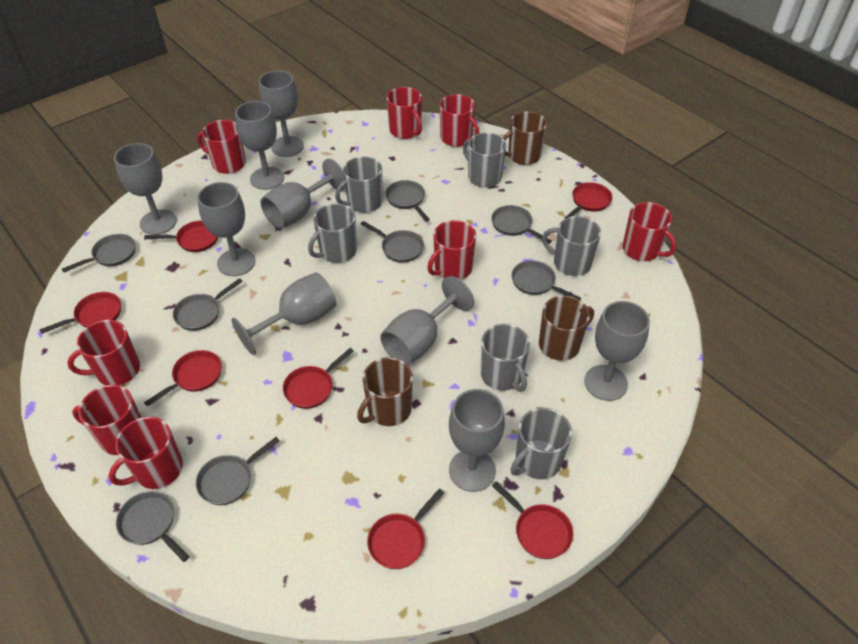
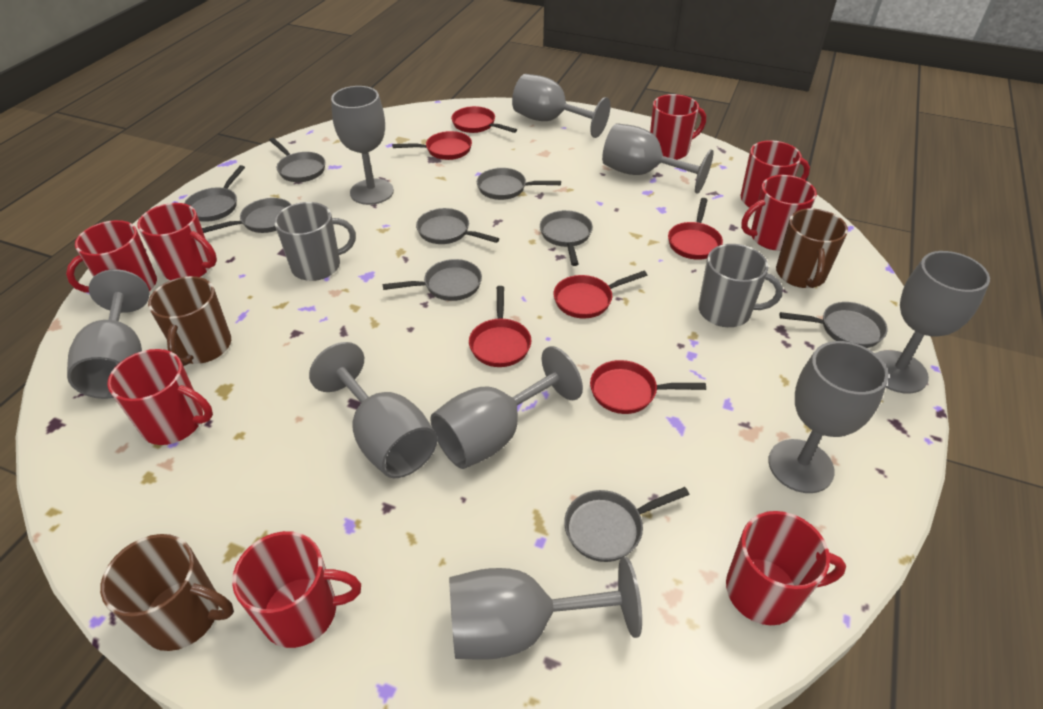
grey mug: [308,204,357,263] [335,156,383,213] [463,133,506,187] [481,324,530,392] [510,408,572,479] [542,216,601,276] = 6 -> [274,202,356,281] [698,244,783,327] = 2
grey pan: [62,234,136,272] [116,491,189,562] [173,278,243,331] [196,437,279,505] [361,221,424,263] [385,180,430,221] [491,205,552,244] [512,260,581,300] = 8 -> [184,165,245,222] [202,198,292,233] [269,138,325,182] [383,259,482,301] [416,208,499,244] [477,168,561,200] [540,210,593,266] [564,487,689,562] [780,302,887,348] = 9
red pan: [39,292,121,334] [144,220,218,252] [144,350,222,407] [283,348,354,409] [367,489,444,569] [492,481,573,559] [565,182,613,219] = 7 -> [392,131,472,160] [451,106,517,133] [469,286,531,367] [554,271,647,318] [590,360,706,414] [668,198,723,260] = 6

